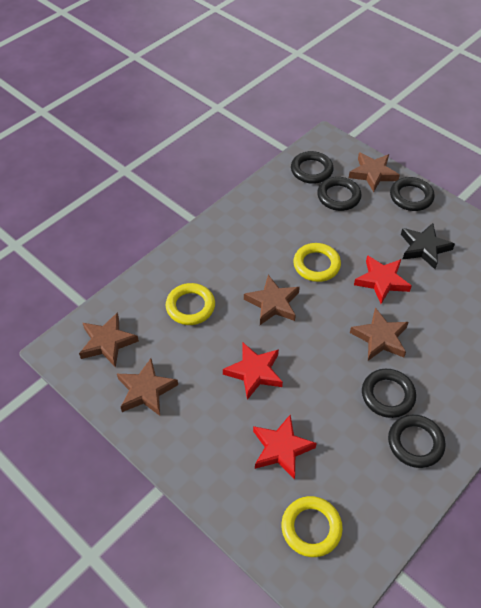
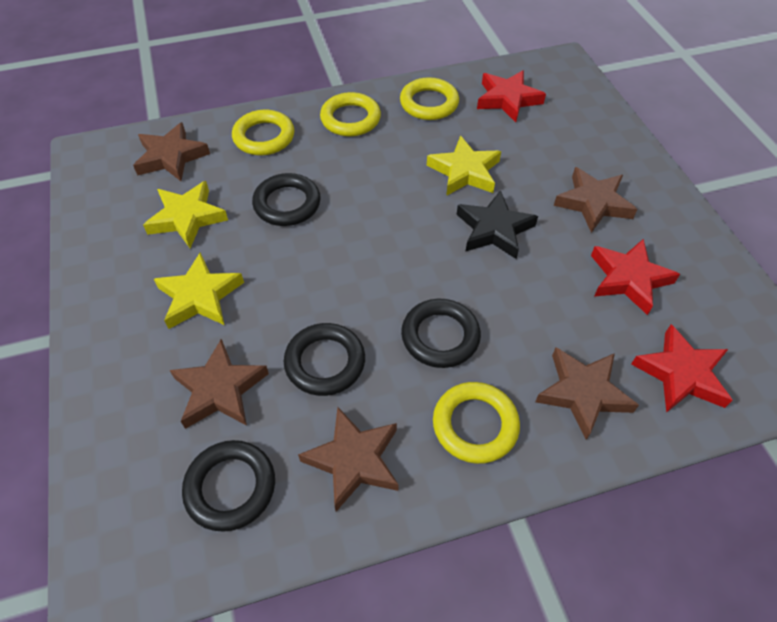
black ring: [291,151,333,184] [317,177,361,211] [362,369,416,418] [388,415,446,468] [390,177,435,211] = 5 -> [182,440,275,532] [252,173,321,226] [284,323,365,396] [401,299,481,368] = 4
yellow ring: [166,283,215,325] [282,496,343,557] [293,243,341,282] = 3 -> [232,110,294,155] [320,92,381,136] [400,77,459,120] [433,382,520,464] = 4
yellow star: none = 0 -> [143,181,228,248] [154,253,244,329] [427,136,501,196] = 3

